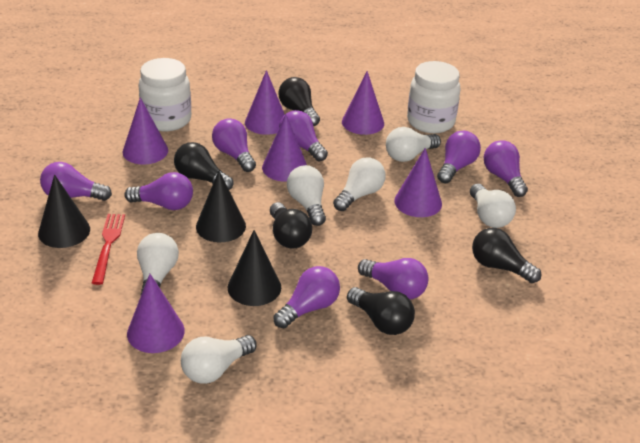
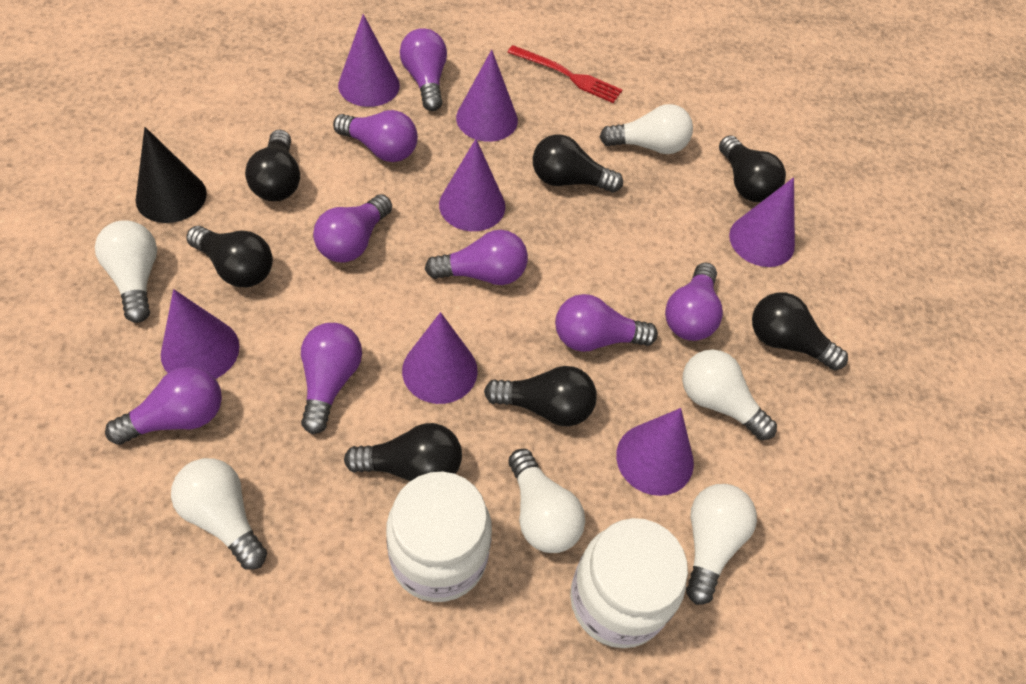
black cone: [38,175,90,248] [196,171,246,242] [228,230,281,306] = 3 -> [136,127,207,223] = 1
black light bulb: [174,142,233,190] [270,202,312,249] [278,77,320,126] [347,287,415,335] [472,228,541,283] = 5 -> [186,226,273,287] [245,130,300,201] [344,423,462,481] [484,366,597,426] [533,134,623,192] [719,135,786,202] [752,293,848,370] = 7
purple cone: [122,97,168,164] [127,274,185,353] [245,70,285,135] [262,114,307,182] [342,71,384,135] [394,148,442,217] = 6 -> [161,289,239,379] [338,14,400,107] [402,312,478,404] [439,139,505,231] [456,50,518,142] [616,408,694,496] [729,177,795,267] = 7

